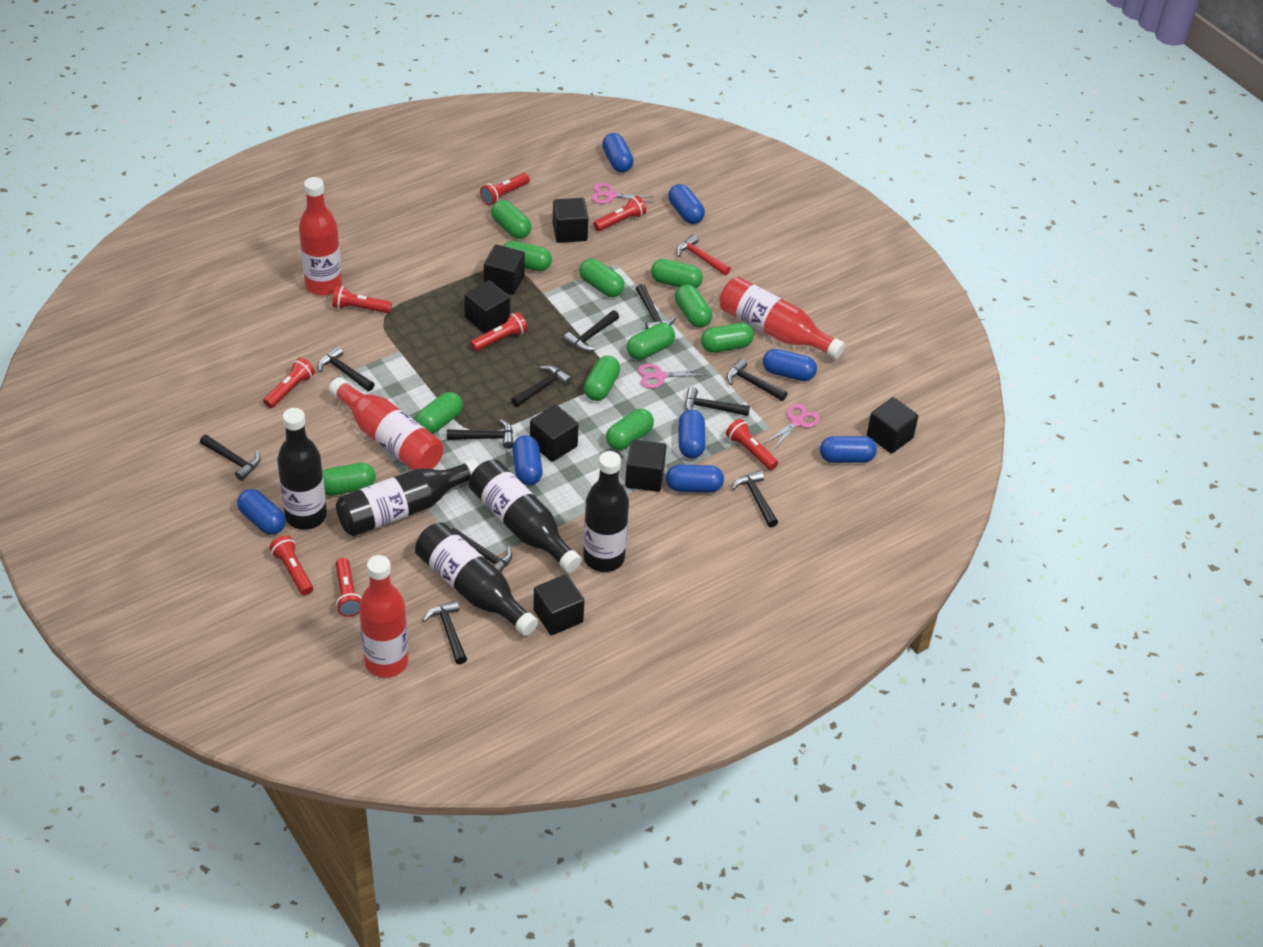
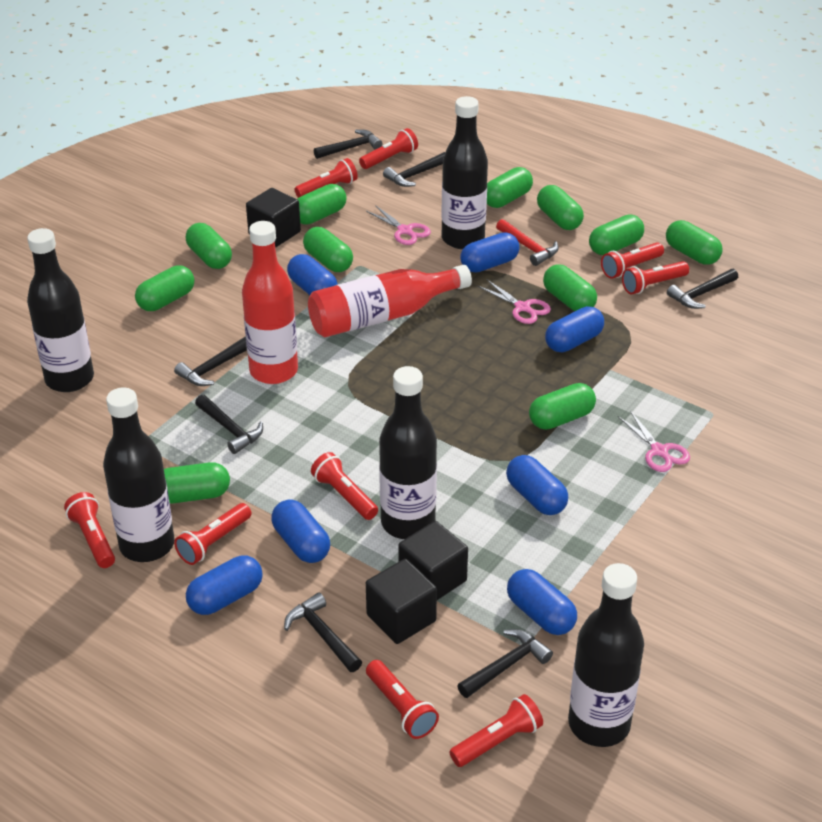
black cube: [464,280,510,333] [484,244,525,295] [530,404,579,462] [533,574,584,635] [553,198,588,243] [625,439,666,492] [867,397,919,454] = 7 -> [246,188,301,247] [366,559,437,644] [398,521,468,600] = 3
black hammer: [200,435,261,481] [318,346,375,391] [423,600,467,664] [447,419,513,449] [452,528,512,572] [511,365,572,407] [563,310,619,351] [636,284,676,329] [685,387,750,416] [727,358,788,401] [732,470,778,527] = 11 -> [174,337,247,386] [195,395,263,454] [284,592,362,672] [314,129,383,159] [383,152,445,187] [457,629,553,698] [667,268,738,309] = 7
blue capsule: [237,489,286,535] [512,435,543,485] [602,133,634,173] [666,465,724,492] [668,184,705,224] [678,410,705,458] [763,349,817,381] [820,436,877,463] = 8 -> [186,555,263,615] [271,499,330,563] [287,254,338,295] [460,232,520,273] [506,455,568,515] [507,569,577,635] [545,306,604,352] = 7
red bottle: [299,177,342,296] [329,377,443,470] [359,555,409,678] [719,277,845,359] = 4 -> [242,221,298,384] [308,265,472,337] = 2
red flashlight: [263,358,315,408] [269,535,313,595] [332,286,392,313] [335,558,361,617] [470,312,527,351] [480,173,530,205] [593,196,646,231] [726,419,778,470] = 8 -> [64,492,115,568] [174,503,252,565] [295,158,358,198] [311,452,378,520] [359,128,418,169] [366,660,439,739] [449,694,543,767] [601,242,664,279] [622,261,689,294] = 9

